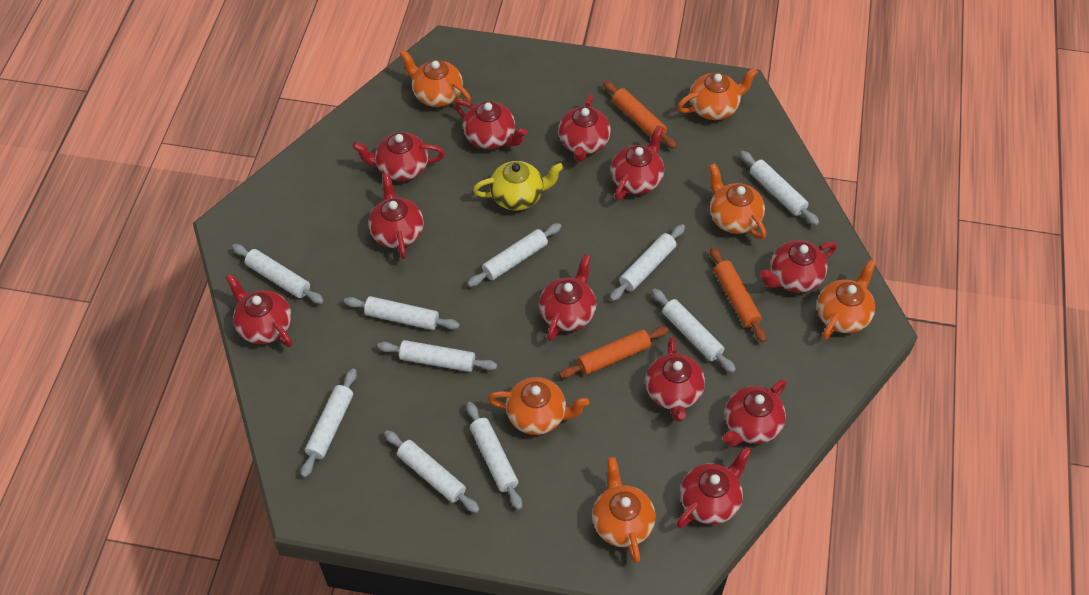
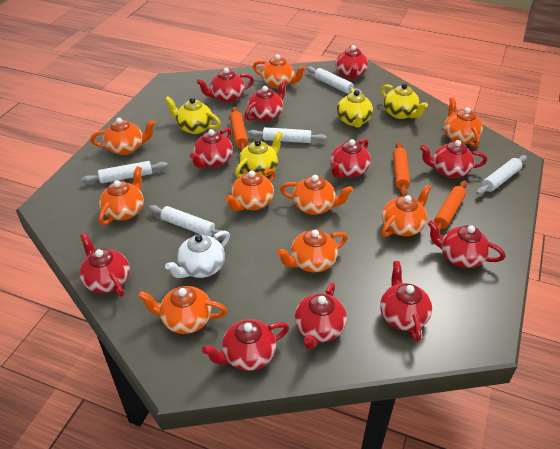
orange teapot: [399,50,471,107] [487,377,589,435] [592,457,656,563] [677,68,758,120] [709,163,766,240] [817,260,876,340] = 6 -> [90,118,156,155] [99,166,144,225] [138,286,227,334] [225,169,275,211] [253,54,306,88] [276,229,348,272] [280,175,353,215] [381,185,431,237] [444,97,483,147] = 9
white rolling pin: [232,244,324,304] [301,369,357,478] [344,296,459,330] [377,340,497,372] [384,430,480,513] [466,402,522,510] [467,223,562,287] [610,224,685,301] [652,289,736,373] [740,151,819,225] = 10 -> [82,161,168,183] [149,205,225,239] [248,127,327,143] [307,67,362,94] [476,155,527,195] = 5
white teapot: none = 0 -> [165,231,230,278] = 1
yellow teapot: [473,161,564,211] = 1 -> [165,96,221,134] [235,131,283,178] [337,88,373,127] [381,83,428,119] = 4

